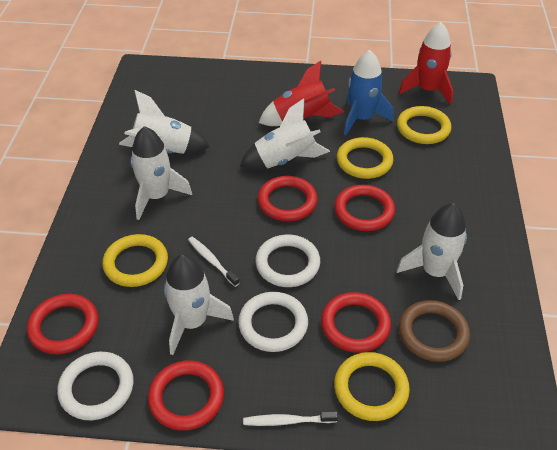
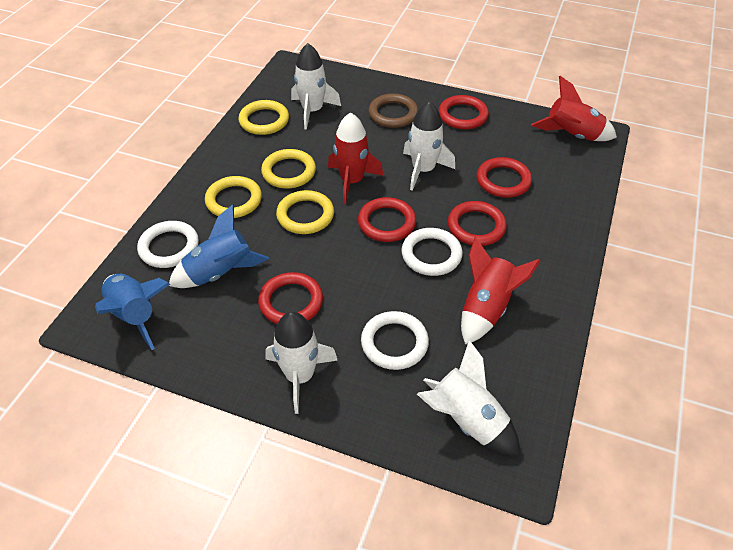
blue rocket: [344,50,394,136] = 1 -> [95,274,170,350] [169,204,269,288] = 2
red rocket: [259,61,344,126] [399,22,453,105] = 2 -> [328,112,383,204] [461,237,540,345] [531,76,617,141] = 3
white rocket: [119,90,210,154] [130,126,192,220] [164,254,234,355] [240,98,330,170] [396,203,467,300] = 5 -> [265,312,338,414] [291,43,341,130] [403,101,455,191] [417,340,520,455] = 4
white toothbrush: [188,237,240,287] [243,411,338,426] = 2 -> none = 0

